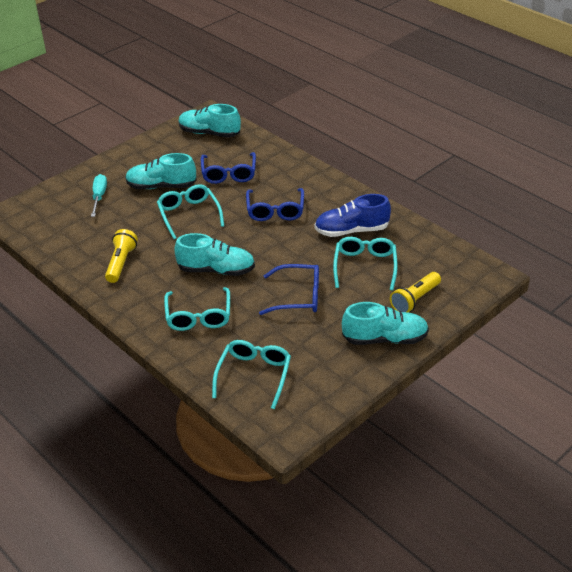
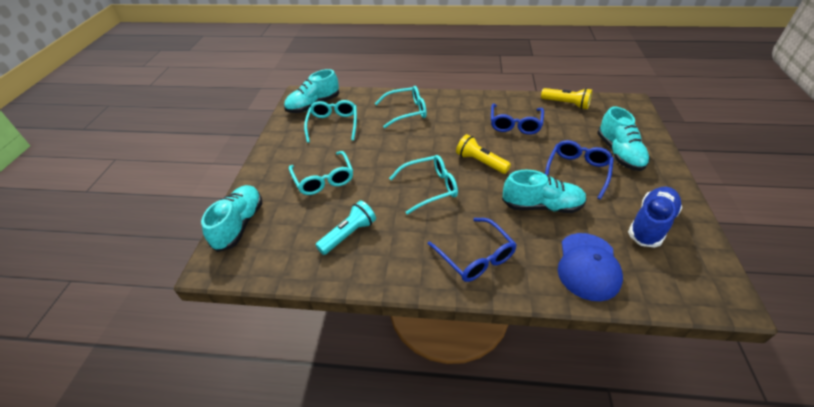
blue cap: none = 0 -> [558,233,623,301] = 1
turquoise flashlight: none = 0 -> [315,200,376,255] = 1
turquoise screwdriver: [91,174,107,217] = 1 -> none = 0

